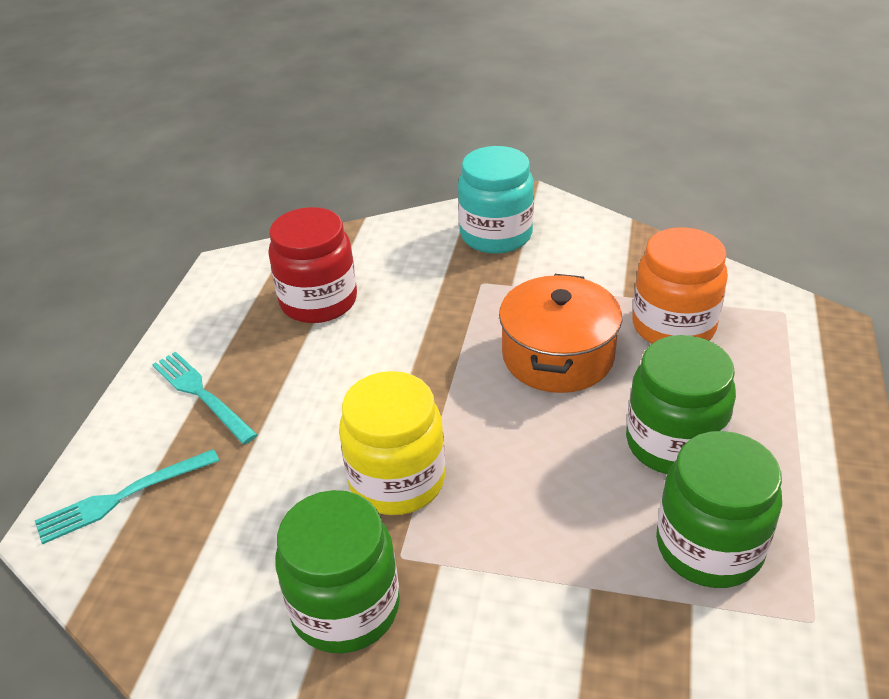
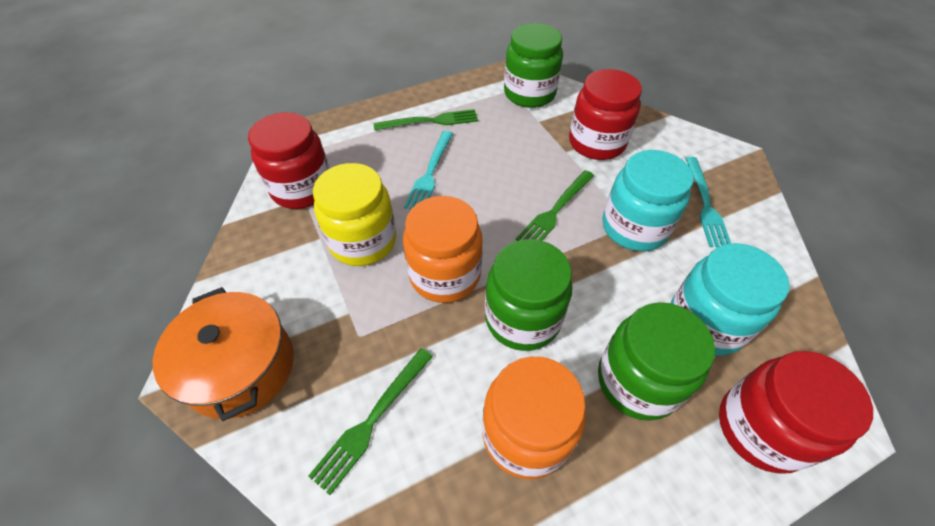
green fork: none = 0 -> [308,348,433,495] [374,109,478,130] [516,170,594,241] = 3
orange jar: [632,227,728,343] = 1 -> [403,196,483,303] [482,356,586,479] = 2
red jar: [268,207,357,323] = 1 -> [248,112,330,209] [569,69,642,160] [719,351,873,474] = 3
turquoise jar: [458,146,534,254] = 1 -> [603,150,694,251] [671,243,789,356] = 2

